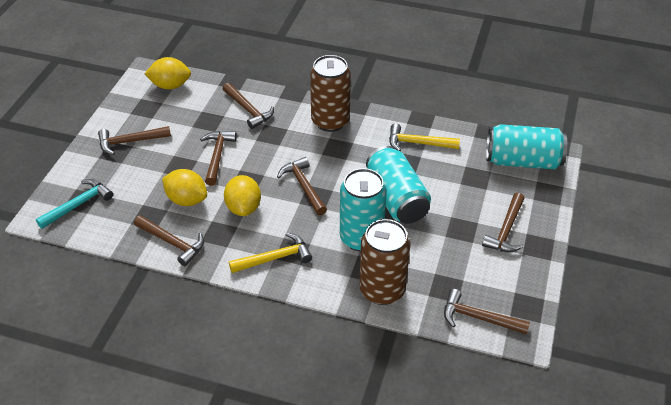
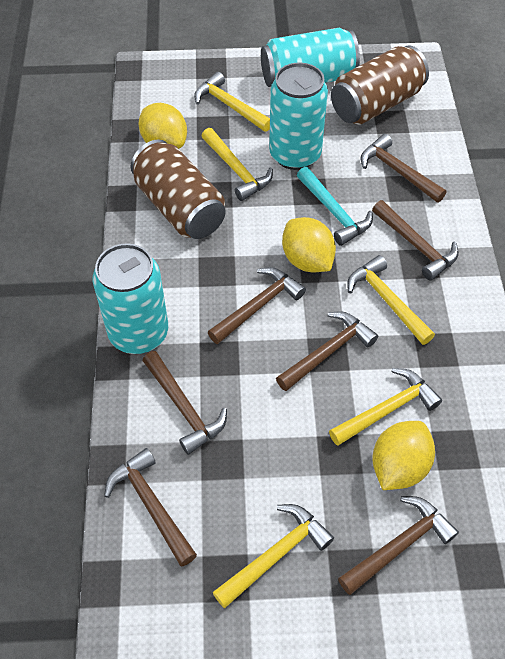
yellow hammer: [229,233,312,273] [389,123,460,151] = 2 -> [194,72,270,132] [201,128,273,201] [213,504,334,608] [329,368,442,446] [347,255,435,345] = 5

